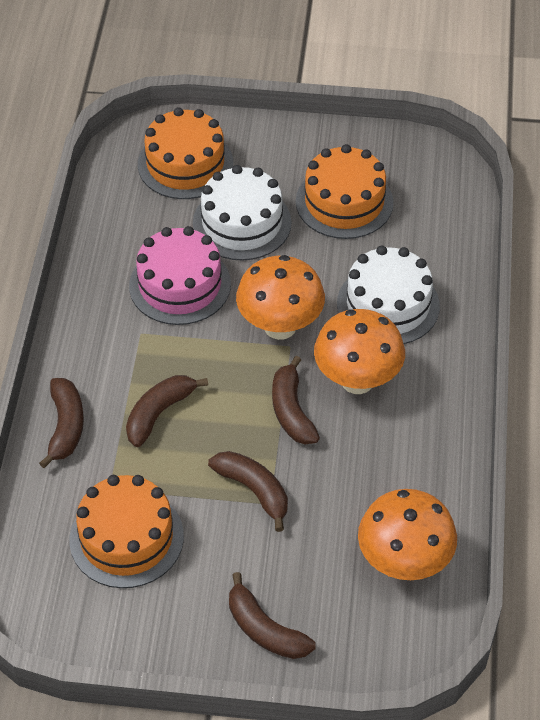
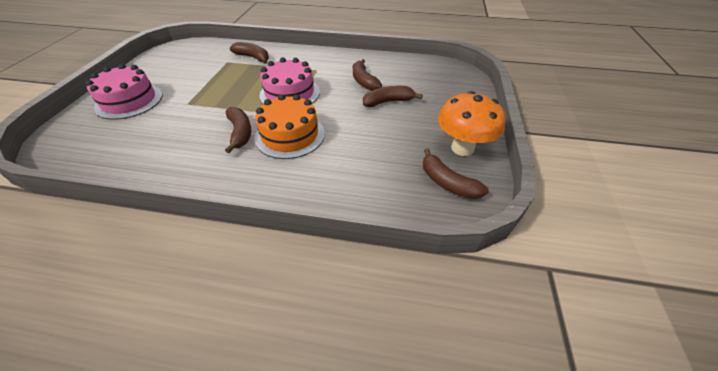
orange cake: [69,475,184,588] [138,107,233,199] [296,144,393,239] = 3 -> [255,94,325,159] = 1
orange mushroom: [236,255,325,340] [314,309,405,394] [358,489,457,580] = 3 -> [438,91,506,156] = 1
pink cake: [129,226,231,325] = 1 -> [85,64,162,120] [259,58,320,104] = 2
white cake: [193,165,292,261] [337,246,440,344] = 2 -> none = 0

